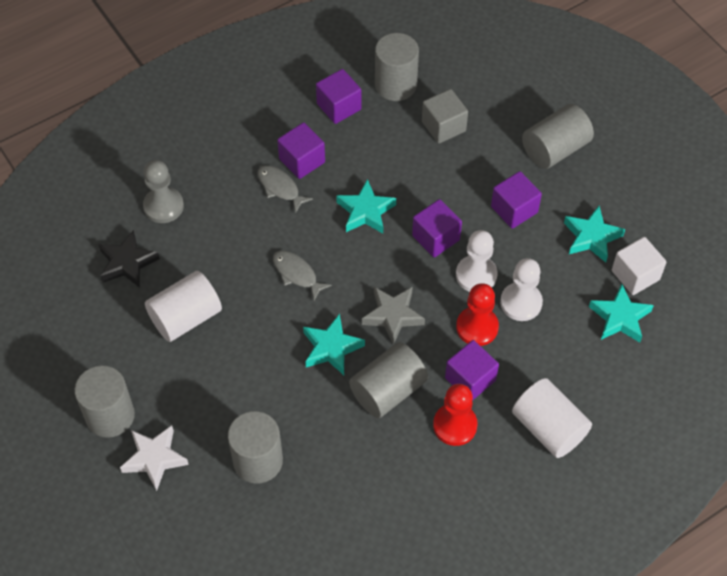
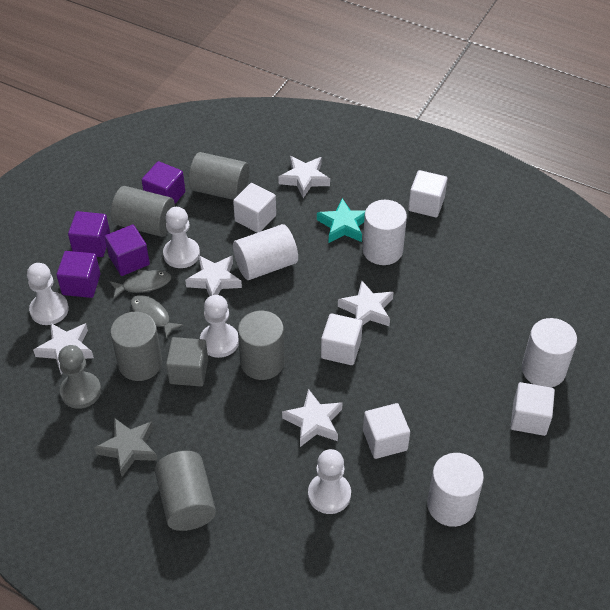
black star: [98,230,160,288] = 1 -> none = 0
purple cube: [277,122,325,179] [316,69,362,124] [412,199,462,257] [445,340,499,401] [491,171,542,229] = 5 -> [56,251,100,298] [68,211,110,257] [105,225,150,276] [142,161,185,204] = 4
red pawn: [433,384,478,446] [456,283,499,346] = 2 -> none = 0
turquoise star: [303,314,365,375] [336,179,396,234] [564,206,625,262] [589,284,654,343] = 4 -> [317,198,366,243] = 1
white cube: [612,237,667,295] = 1 -> [233,183,276,233] [321,313,363,365] [363,403,410,459] [408,170,447,217] [510,382,555,436] = 5
white cylinder: [145,271,222,342] [512,378,592,458] = 2 -> [233,224,298,280] [362,200,407,265] [427,453,484,527] [522,318,577,387] = 4
white pawn: [456,230,498,292] [500,258,543,321] = 2 -> [27,263,69,325] [163,207,200,268] [200,295,239,358] [308,449,351,514] = 4
white star: [120,425,189,491] = 1 -> [33,323,94,375] [185,256,242,296] [278,156,330,198] [282,389,343,447] [338,281,394,326] = 5

